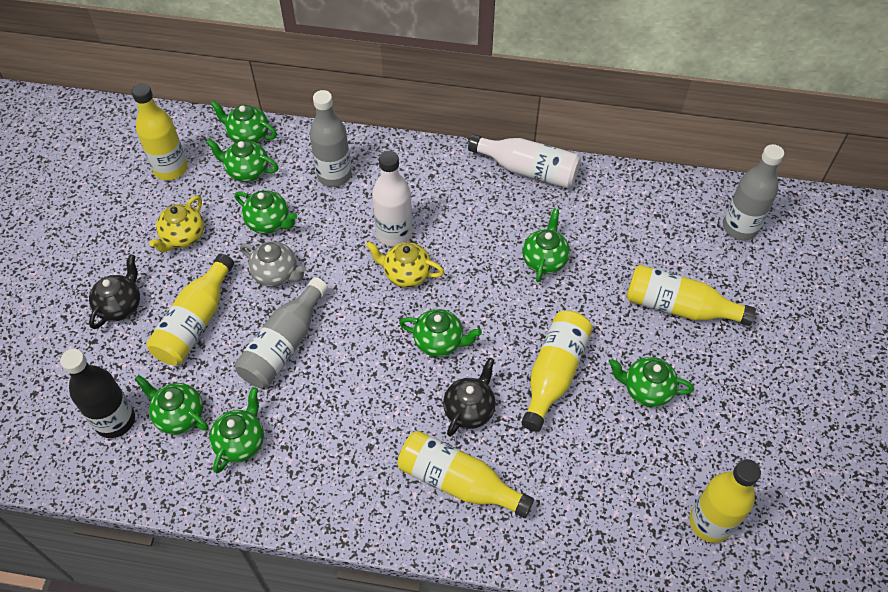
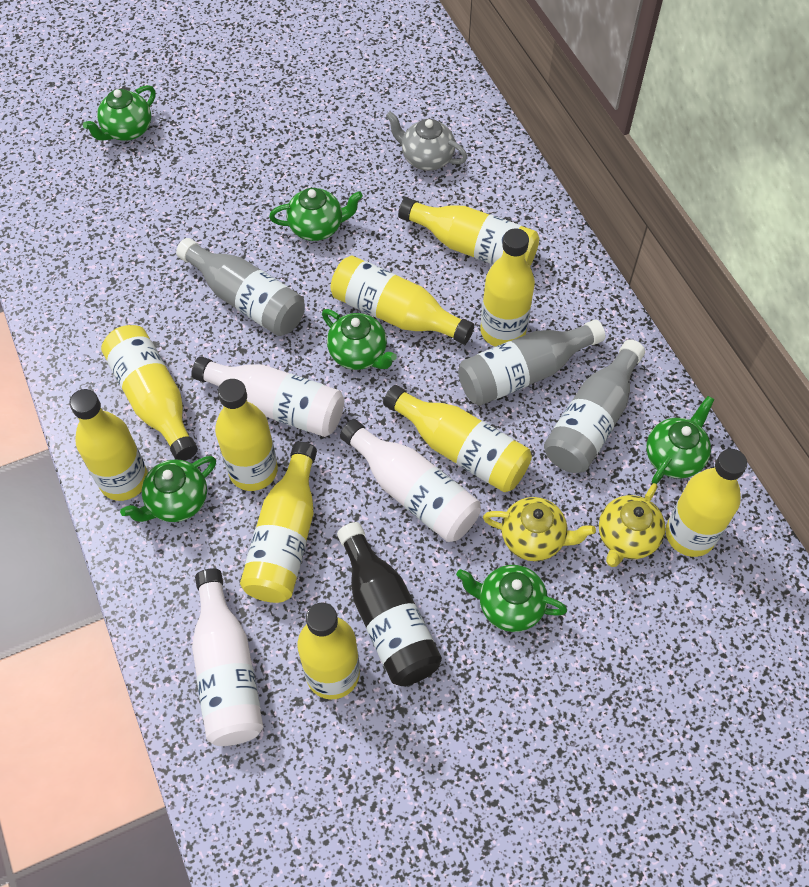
black teapot: [89,254,140,329] [443,358,496,437] = 2 -> none = 0
green teapot: [135,375,209,434] [206,139,278,182] [209,387,264,473] [210,100,277,143] [235,191,297,234] [399,309,482,357] [522,208,570,282] [609,357,694,407] = 8 -> [83,85,155,141] [120,456,216,522] [269,188,363,241] [322,309,397,370] [456,565,567,632] [646,396,714,484] = 6
white bottle: [372,151,412,247] [468,134,581,188] = 2 -> [191,356,344,437] [192,568,263,746] [340,419,481,542] = 3
yellow bottle: [131,83,187,180] [147,254,234,365] [398,431,534,518] [521,310,592,432] [627,265,756,326] [689,459,761,543] = 6 -> [69,389,148,501] [101,325,198,461] [215,379,278,491] [240,442,317,603] [298,603,360,700] [331,256,474,344] [383,385,532,492] [398,197,539,266] [480,228,535,347] [666,449,747,557] = 10

